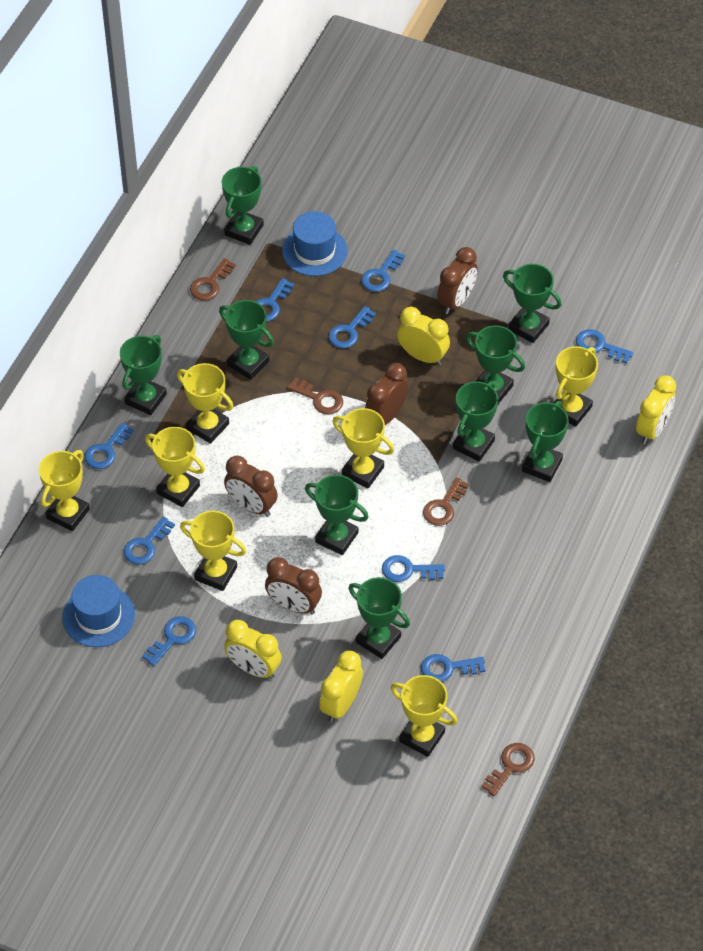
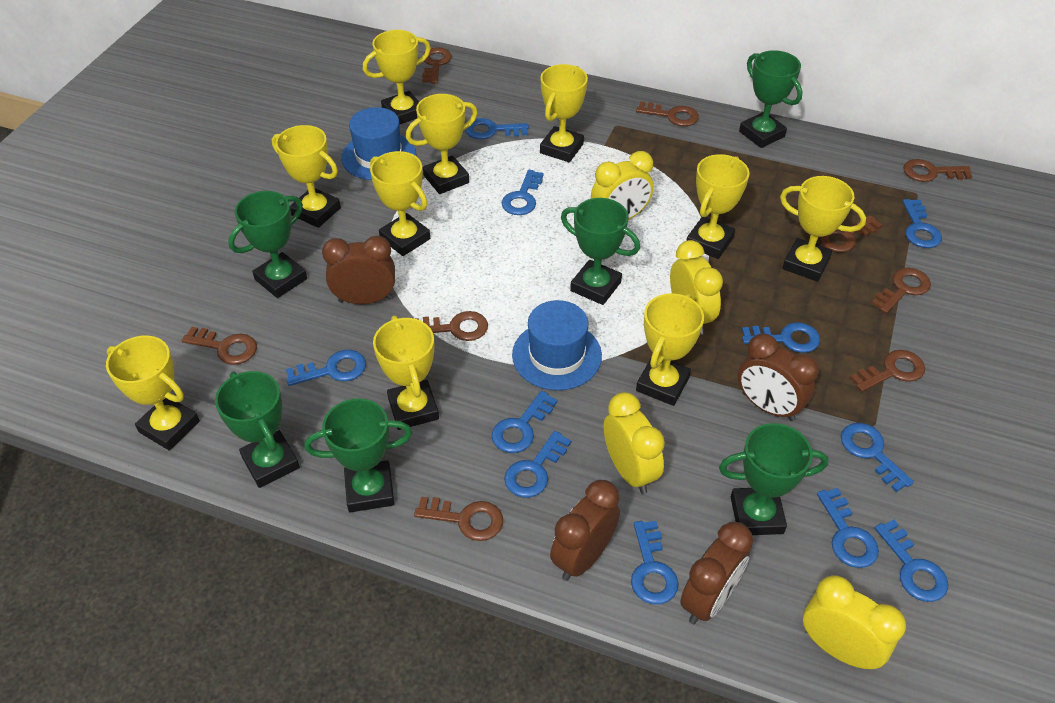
blue key: [84,423,134,469] [123,516,175,564] [142,616,196,666] [255,278,294,322] [328,306,376,348] [361,250,405,292] [382,555,445,582] [421,654,485,682] [576,329,633,364] = 9 -> [286,350,366,386] [465,118,529,139] [491,391,558,453] [502,170,544,215] [504,431,572,498] [631,521,678,604] [742,322,820,353] [817,488,879,568] [841,423,914,492] [874,520,948,602] [903,199,942,248] = 11
brown key: [190,258,236,300] [287,377,343,414] [423,478,469,526] [481,743,535,796] = 4 -> [182,327,257,365] [414,497,503,541] [416,311,488,341] [422,47,452,83] [636,101,699,126] [819,215,882,252] [850,350,925,392] [871,267,931,314] [903,159,972,182] = 9
green trophy: [120,335,167,415] [219,300,274,380] [222,166,264,245] [305,475,369,555] [348,577,410,659] [453,381,498,462] [466,325,525,404] [503,264,561,343] [522,401,569,482] = 9 -> [215,371,300,488] [228,191,307,298] [304,398,412,512] [561,198,640,305] [719,423,829,535] [739,50,802,148] = 6
yellow trophy: [39,450,90,531] [145,427,205,507] [177,363,233,444] [180,511,246,591] [332,408,394,488] [390,675,458,757] [554,346,598,427] = 7 -> [106,336,200,451] [272,125,341,228] [363,30,431,124] [370,151,430,256] [373,316,439,430] [406,94,478,194] [540,64,588,162] [636,293,704,406] [686,154,750,259] [780,176,866,282] = 10

